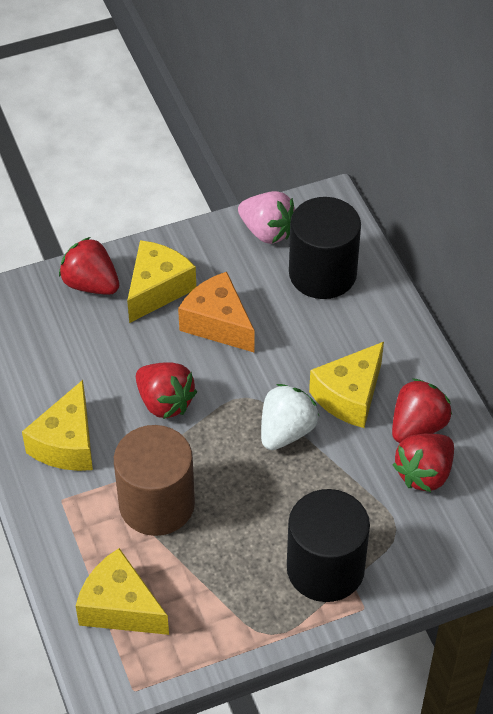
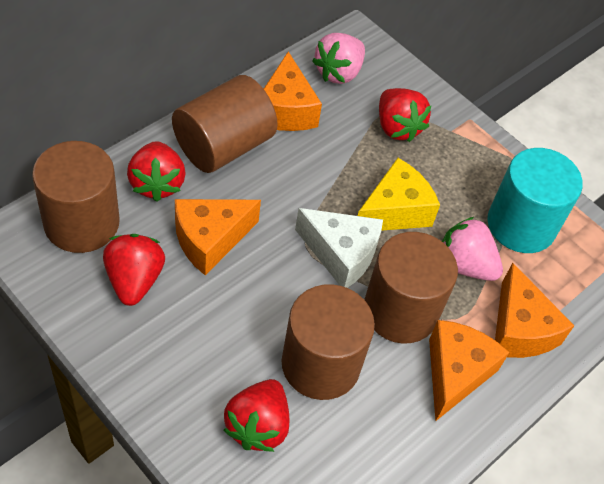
black cylinder: [287,489,370,602] [289,197,361,299] = 2 -> none = 0
brown cylinder: [114,425,195,536] = 1 -> [32,141,120,253] [172,75,278,173] [281,284,375,400] [364,232,458,344] = 4
orange cheese: [178,272,255,352] = 1 -> [175,199,261,275] [264,51,322,131] [429,320,510,421] [495,263,574,358] = 4
pink strawberry: [238,191,295,244] = 1 -> [312,33,365,84] [442,217,503,281] = 2
turquoise cylinder: none = 0 -> [487,148,583,253] = 1
white cheese: none = 0 -> [295,208,383,288] = 1
white strawberry: [261,384,319,450] = 1 -> none = 0
yellow cheese: [22,380,93,471] [76,548,169,635] [127,240,196,323] [309,342,384,428] = 4 -> [358,158,440,231] = 1

